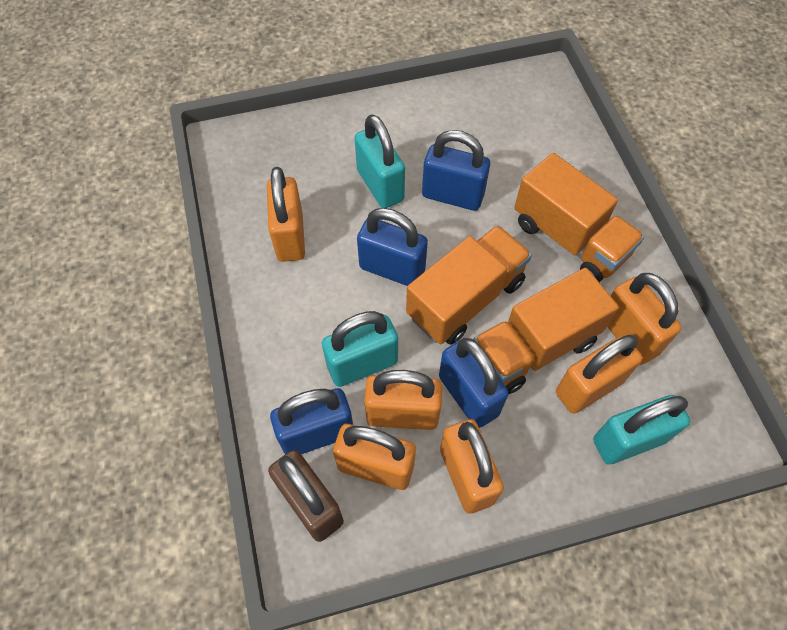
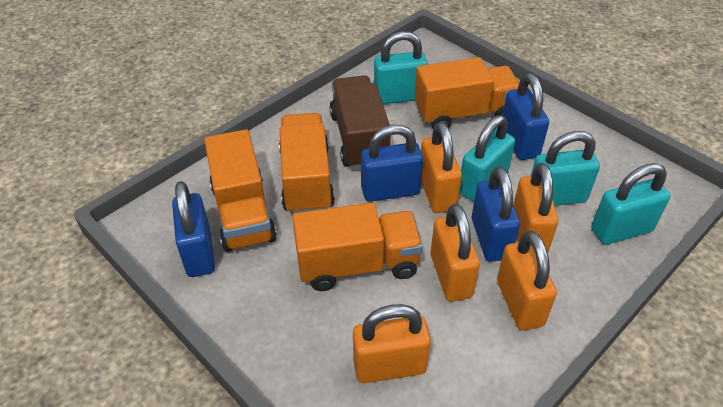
brown padlock: [268,450,344,542] = 1 -> none = 0
brown truck: none = 0 -> [329,75,390,169] = 1
orange padlock: [267,167,305,262] [333,424,416,490] [364,370,442,430] [440,419,504,514] [556,335,642,414] [607,273,682,365] = 6 -> [353,304,431,383] [421,122,462,213] [431,204,480,302] [497,231,557,331] [513,163,558,253] = 5
orange truck: [406,225,532,345] [473,268,619,394] [514,153,644,282] = 3 -> [204,129,277,252] [279,113,335,213] [292,203,423,291] [415,57,519,129] = 4
turquoise padlock: [322,311,398,387] [355,114,405,208] [593,395,690,464] = 3 -> [374,31,428,104] [459,115,515,202] [531,131,600,206] [591,163,670,244] = 4

